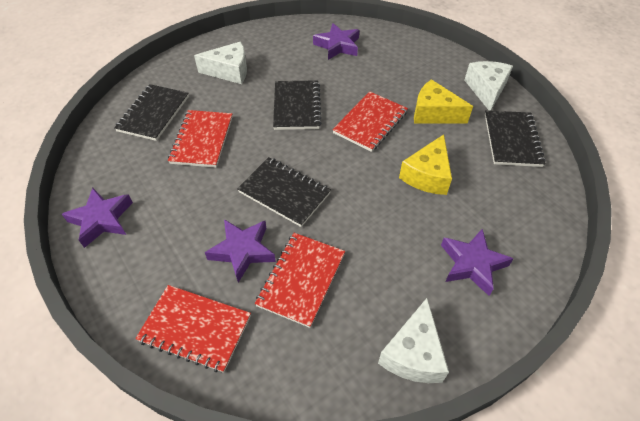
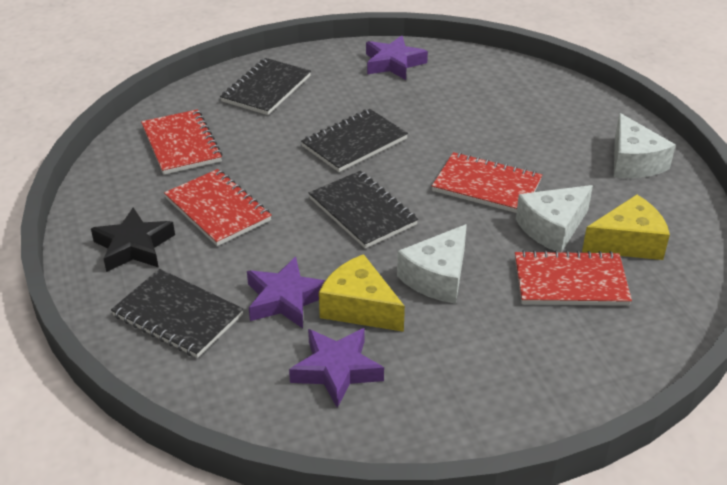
black star: none = 0 -> [91,207,175,272] = 1
purple star: [62,188,133,248] [205,219,276,283] [313,23,359,60] [441,228,514,296] = 4 -> [247,257,325,328] [289,328,384,408] [366,36,428,80] = 3

